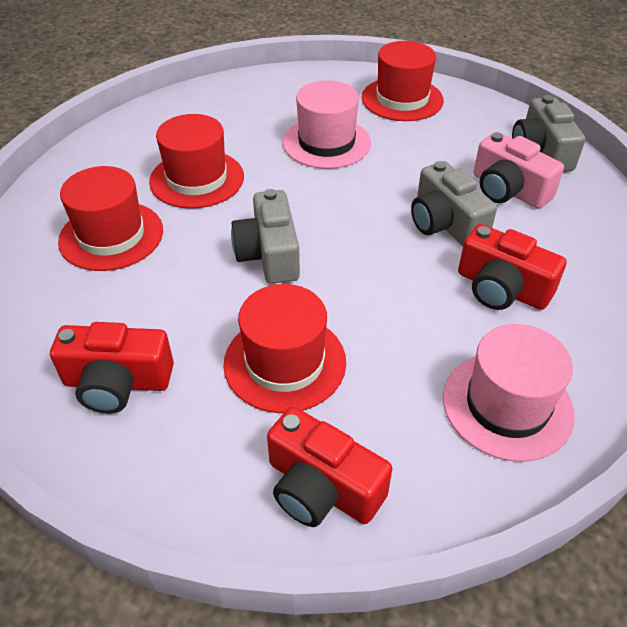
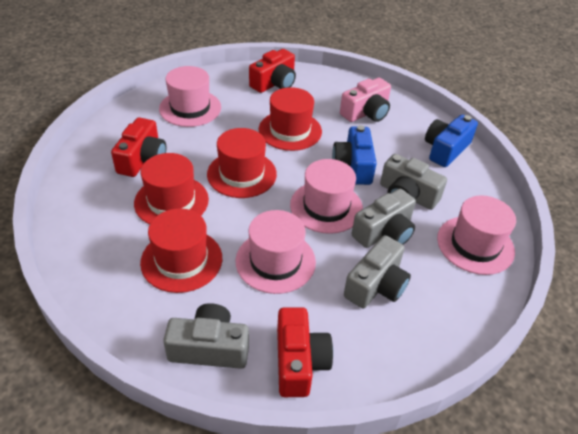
blue camera: none = 0 -> [332,125,377,185] [425,115,478,167] = 2
grey camera: [231,189,300,284] [411,161,497,246] [512,95,585,172] = 3 -> [163,303,249,369] [344,235,411,308] [352,189,416,248] [380,154,447,210] = 4
pink hat: [283,81,371,169] [443,324,575,462] = 2 -> [159,66,221,127] [236,210,316,294] [290,159,363,234] [437,195,516,275] = 4

